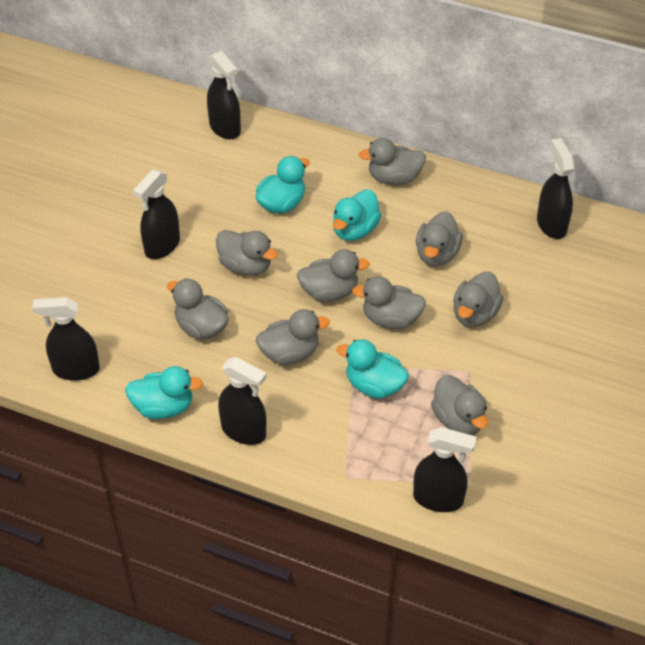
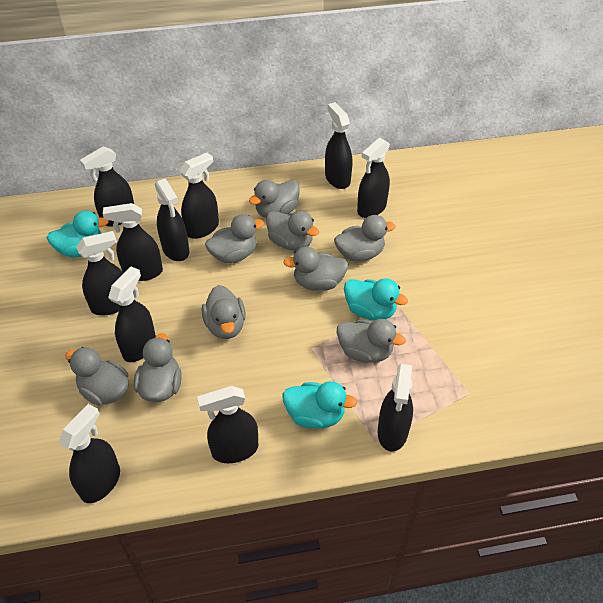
black spray bottle: [32,297,100,381] [133,169,180,259] [207,51,241,139] [218,357,267,445] [413,427,477,512] [537,138,575,239] = 6 -> [59,404,120,503] [76,231,124,315] [80,146,134,227] [103,203,163,281] [108,267,156,362] [154,178,189,261] [180,152,219,239] [197,386,258,463] [325,102,352,189] [357,138,390,218] [378,364,413,452] = 11
turquoise duck: [125,366,203,419] [255,156,310,214] [333,190,381,241] [336,339,409,399] = 4 -> [47,211,109,257] [282,381,357,429] [344,278,408,320] = 3

